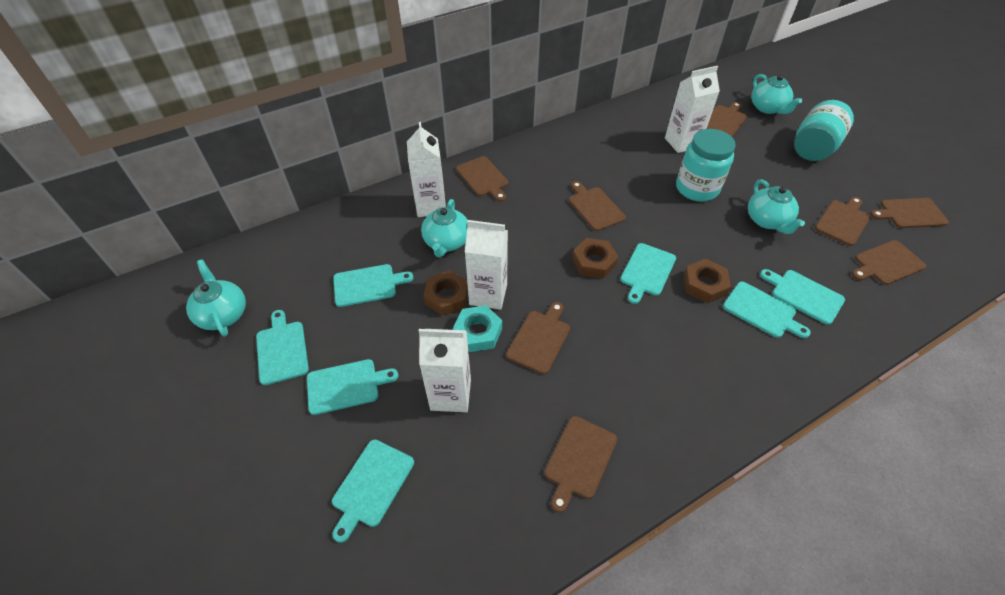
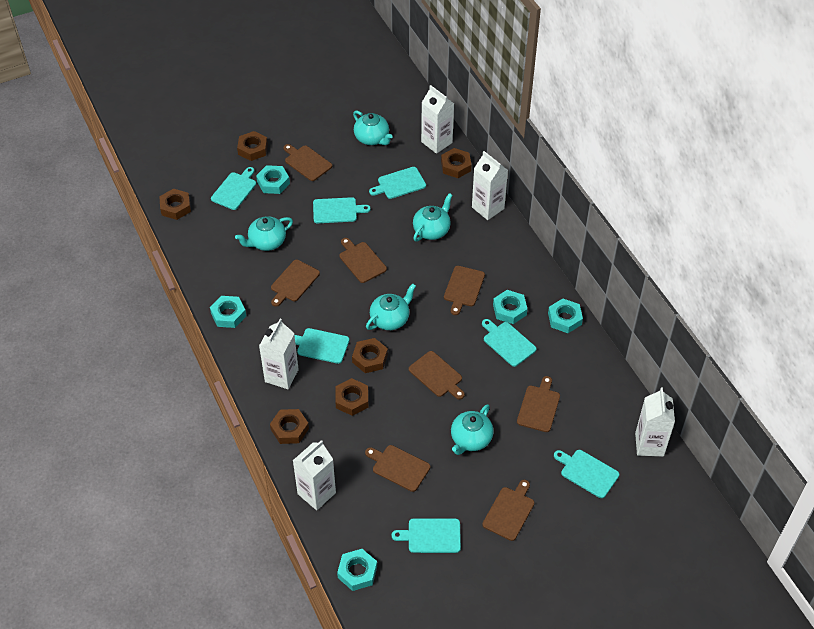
brown nut: [423,270,468,316] [572,238,619,279] [683,259,731,303] = 3 -> [159,188,191,220] [237,131,268,161] [270,409,309,444] [335,378,369,416] [352,338,388,373] [441,148,471,178] = 6
turquoise jar: [676,129,736,202] [794,100,854,161] = 2 -> none = 0
turquoise nut: [453,305,502,352] = 1 -> [210,296,246,328] [256,165,290,194] [337,549,377,591] [493,290,527,324] [548,299,583,333] = 5
turquoise teapot: [186,260,246,337] [421,199,467,257] [748,179,805,234] [751,74,802,114] = 4 -> [235,216,293,251] [353,110,393,145] [366,284,416,330] [413,193,452,242] [451,404,493,455] = 5
white carton: [407,122,446,217] [419,329,471,412] [465,220,508,310] [665,66,720,153] = 4 -> [259,319,299,389] [293,440,336,510] [421,85,454,154] [472,151,508,220] [635,388,675,456] = 5

